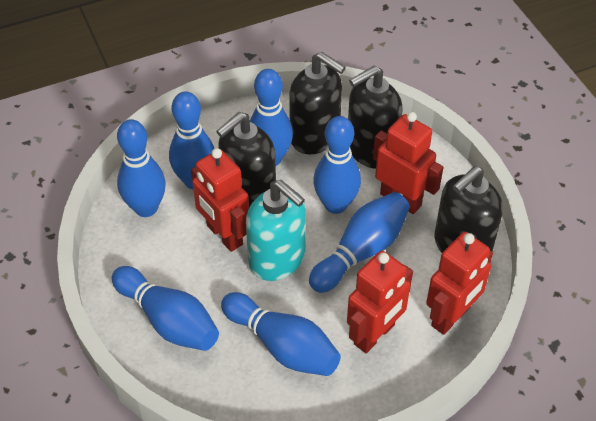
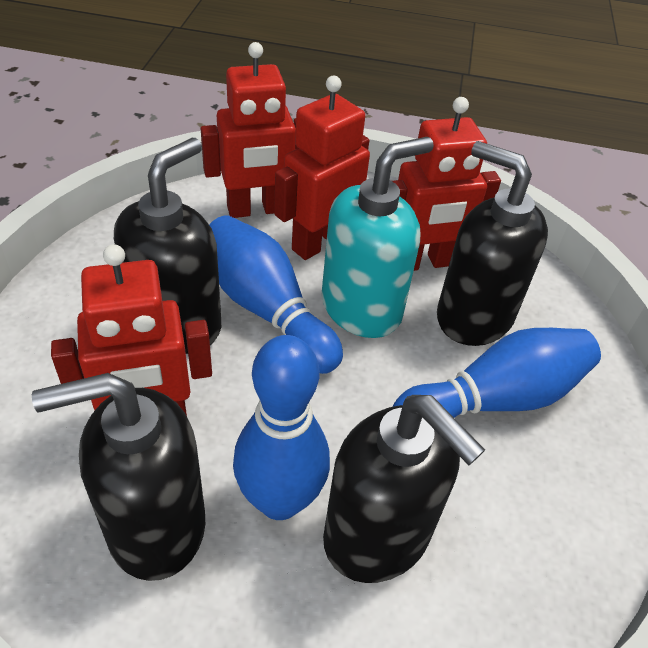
blue bowling pin: [112,266,219,351] [117,119,166,217] [169,92,214,189] [221,292,341,376] [250,69,293,166] [309,192,410,293] [313,116,361,214] = 7 -> [209,215,343,374] [233,335,330,520] [393,328,601,418] = 3

